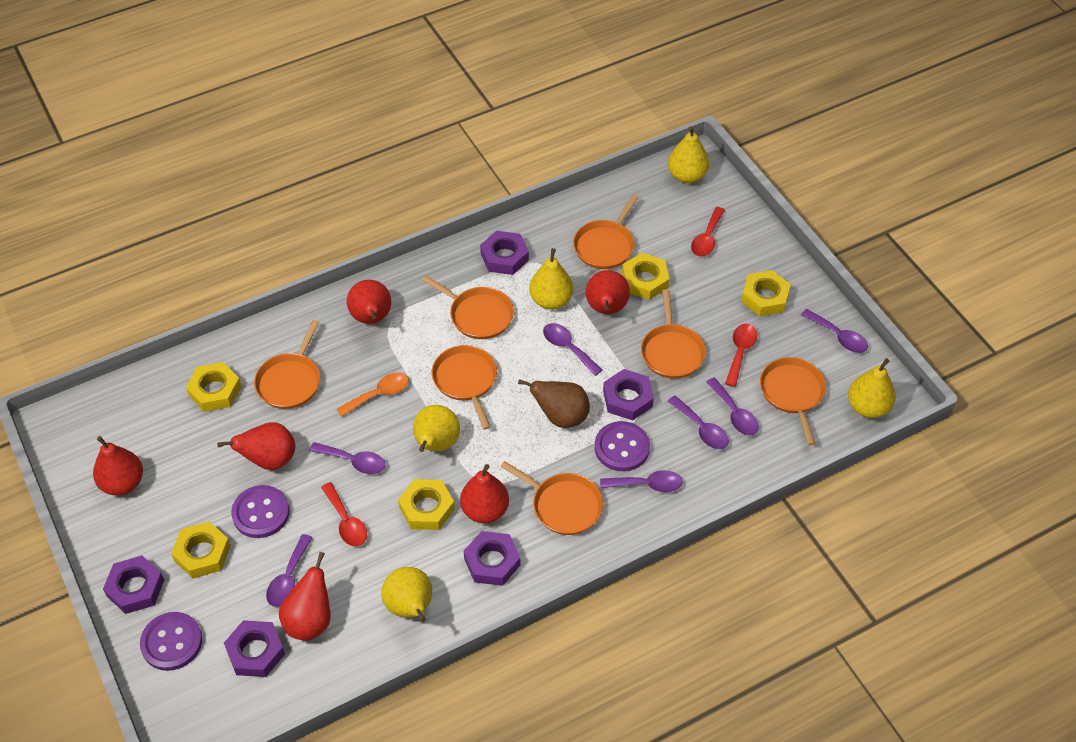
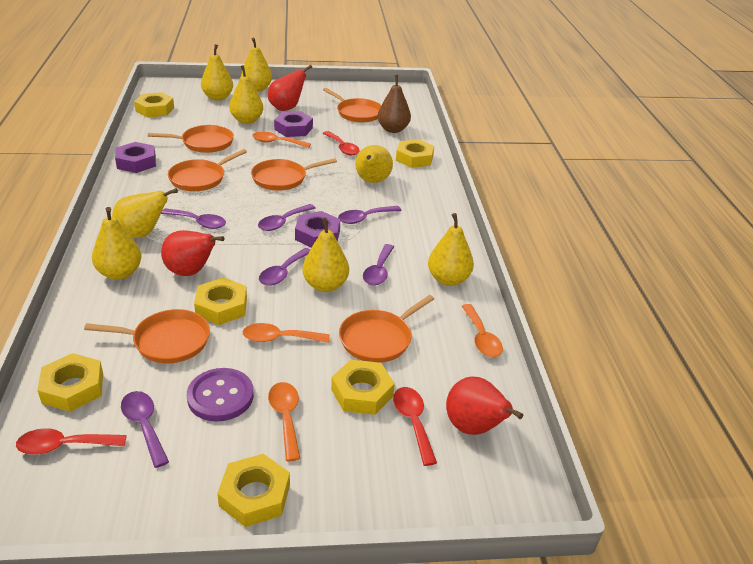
orange pan: [254,320,320,409] [422,276,514,339] [432,345,497,430] [500,461,603,535] [573,194,639,269] [641,290,706,379] [760,357,826,445] = 7 -> [84,309,210,363] [148,125,234,153] [168,149,247,191] [251,158,337,191] [323,88,381,123] [339,295,434,363] = 6
orange spoon: [337,372,409,417] = 1 -> [242,323,330,343] [252,132,311,148] [268,382,300,461] [462,304,503,357] = 4
purple button: [140,612,202,671] [231,485,290,538] [595,421,650,471] = 3 -> [187,368,254,422] = 1
purple nut: [103,556,164,614] [224,620,285,677] [464,531,520,586] [480,231,529,275] [603,369,654,420] = 5 -> [115,142,156,173] [274,111,313,137] [295,211,340,248] = 3
purple spoon: [266,534,313,607] [309,442,385,474] [543,323,603,376] [600,470,683,492] [668,396,729,449] [706,378,759,436] [801,309,868,353] = 7 -> [121,391,169,468] [161,208,226,229] [258,204,316,231] [259,248,310,286] [338,206,402,224] [363,244,394,286] = 6
red pear: [93,436,143,495] [217,422,295,470] [279,552,331,641] [347,280,391,324] [460,464,509,523] [586,270,630,314] = 6 -> [161,230,224,276] [268,65,312,111] [446,376,523,435] = 3
yellow nut: [171,522,231,578] [186,362,241,412] [398,479,455,530] [622,253,670,300] [741,270,791,316] = 5 -> [37,353,103,412] [134,92,174,118] [194,277,247,325] [217,454,290,527] [331,360,395,415] [396,139,434,168] = 6
yellow pear: [381,567,432,622] [413,405,460,452] [529,248,573,309] [668,126,709,183] [848,358,896,418] = 5 -> [92,207,142,280] [112,188,178,238] [201,44,233,101] [229,65,263,124] [241,38,272,92] [302,217,349,292] [355,145,393,183] [428,213,474,286] = 8

